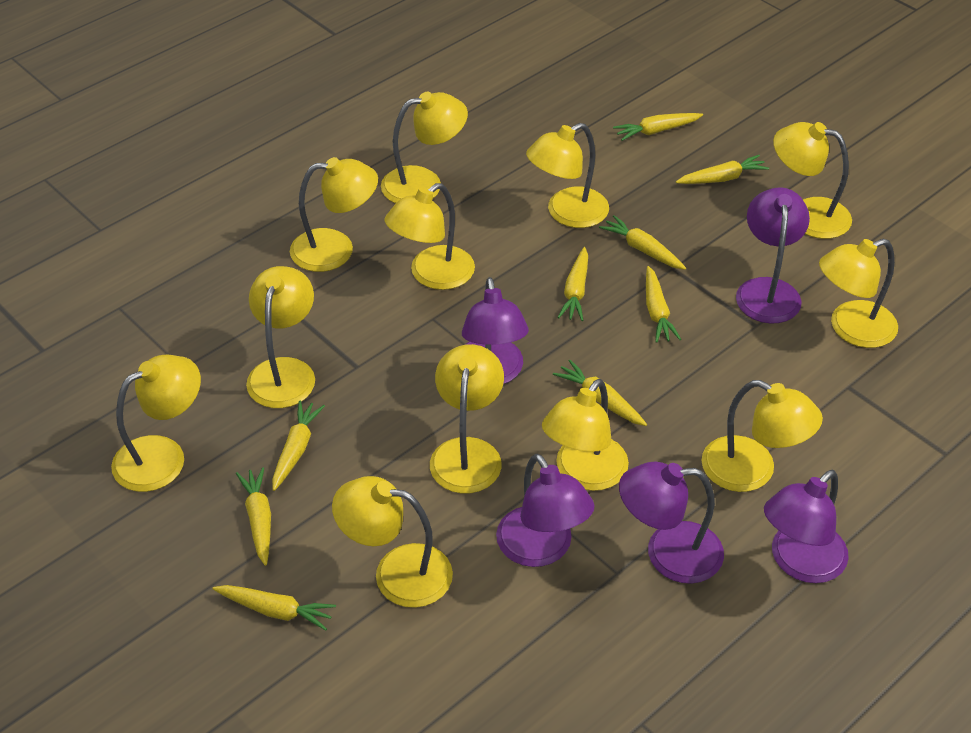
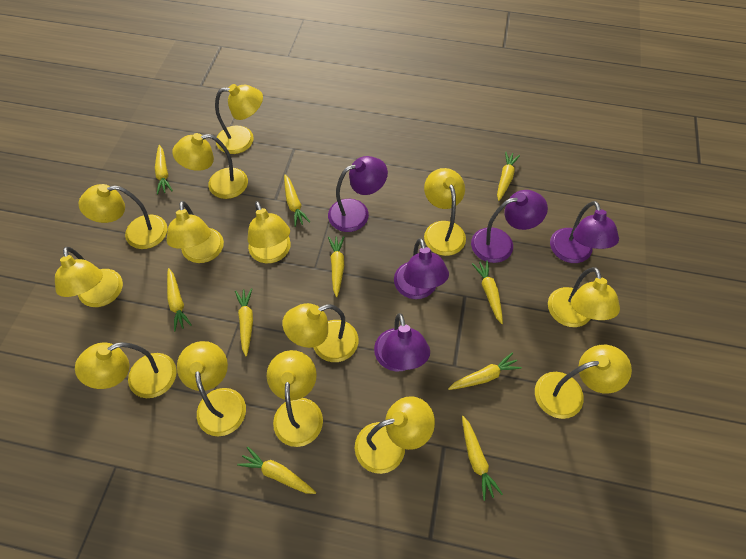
yellow carrot: [213,585,336,631] [236,467,271,566] [272,401,325,491] [553,360,647,426] [558,247,588,321] [599,215,686,270] [613,113,703,141] [646,266,681,343] [676,155,769,184] = 9 -> [155,145,173,194] [167,268,192,331] [235,288,253,357] [237,447,316,494] [284,175,310,227] [328,236,345,297] [448,352,522,390] [462,416,503,501] [472,260,503,324] [497,151,520,201] = 10
yellow lamp: [111,354,201,492] [246,266,315,408] [290,157,378,272] [332,476,453,608] [381,92,468,203] [385,183,475,290] [430,344,504,494] [526,123,609,228] [542,379,629,491] [702,380,823,492] [773,122,852,239] [819,239,898,348] = 12 -> [55,247,123,307] [75,342,177,398] [79,184,167,249] [167,201,224,263] [172,133,248,199] [177,341,246,437] [215,84,263,154] [248,201,291,263] [267,350,323,447] [282,303,359,362] [355,396,435,474] [424,168,466,256] [535,345,632,419] [548,267,620,327] = 14

